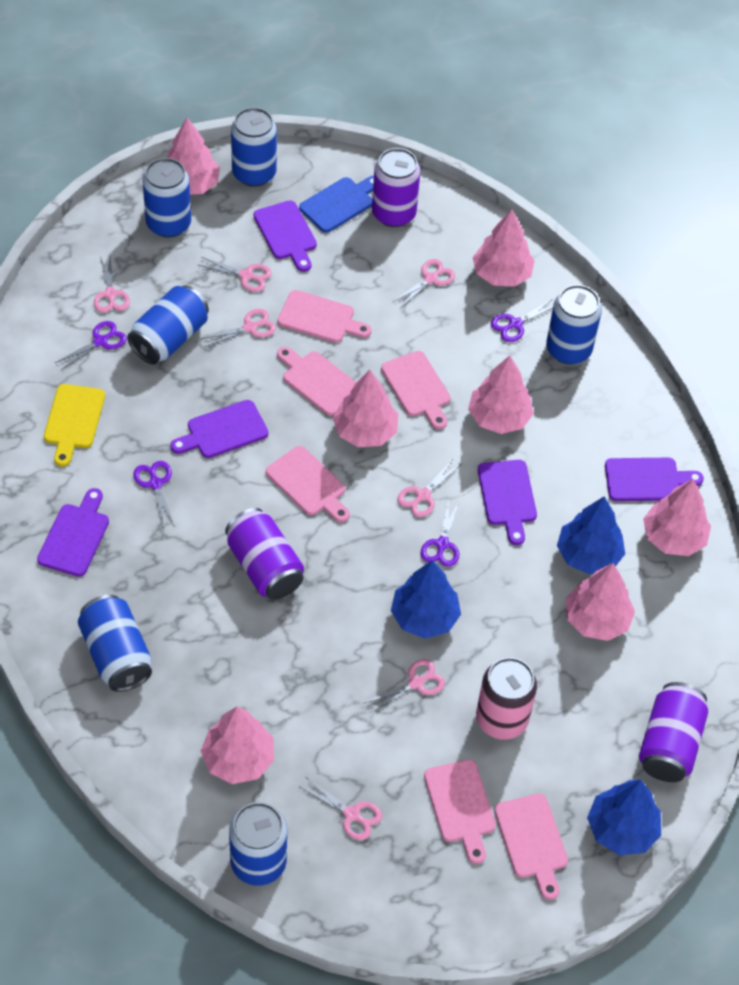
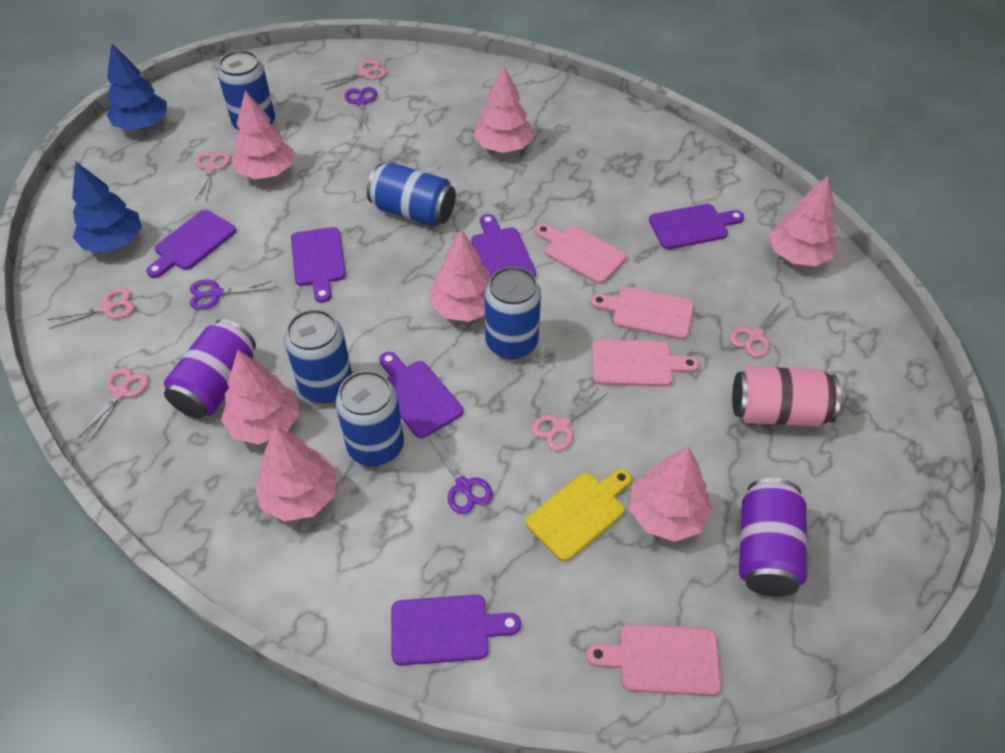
blue can: [78,595,152,692] [127,285,209,364] [143,158,191,238] [229,802,287,886] [231,107,277,187] [546,285,602,365] = 6 -> [218,50,275,130] [284,309,352,403] [336,370,404,466] [367,163,456,226] [485,266,541,359] = 5
blue cutting board: [299,176,374,233] = 1 -> none = 0
blue tree: [391,560,461,639] [557,496,625,574] [587,779,661,855] = 3 -> [72,162,142,252] [106,43,167,131] = 2
pink cutting board: [266,446,350,523] [277,290,372,343] [277,347,356,416] [381,351,451,430] [424,760,496,864] [494,794,568,900] = 6 -> [535,224,627,284] [586,624,721,696] [590,287,694,340] [592,340,699,387] = 4
pink scissors: [94,256,130,313] [199,257,271,292] [201,309,276,347] [300,777,382,840] [363,659,445,713] [393,259,455,309] [398,459,461,517] = 7 -> [47,288,135,329] [79,367,149,441] [195,151,231,202] [321,60,387,90] [532,387,608,451] [730,302,791,357] = 6
purple can: [225,508,304,600] [372,148,421,227] [639,682,708,782] = 3 -> [164,319,256,418] [739,478,807,597] = 2
purple cutting board: [37,488,109,577] [170,400,268,458] [253,200,317,272] [478,460,537,545] [605,458,704,501] = 5 -> [146,210,236,278] [291,227,346,303] [379,352,463,438] [391,595,521,666] [471,214,536,277] [649,204,745,249] = 6
purple scissors: [55,321,127,370] [133,461,175,527] [421,499,459,567] [491,299,553,342] = 4 -> [190,279,272,310] [345,87,377,131] [430,435,493,514] = 3

